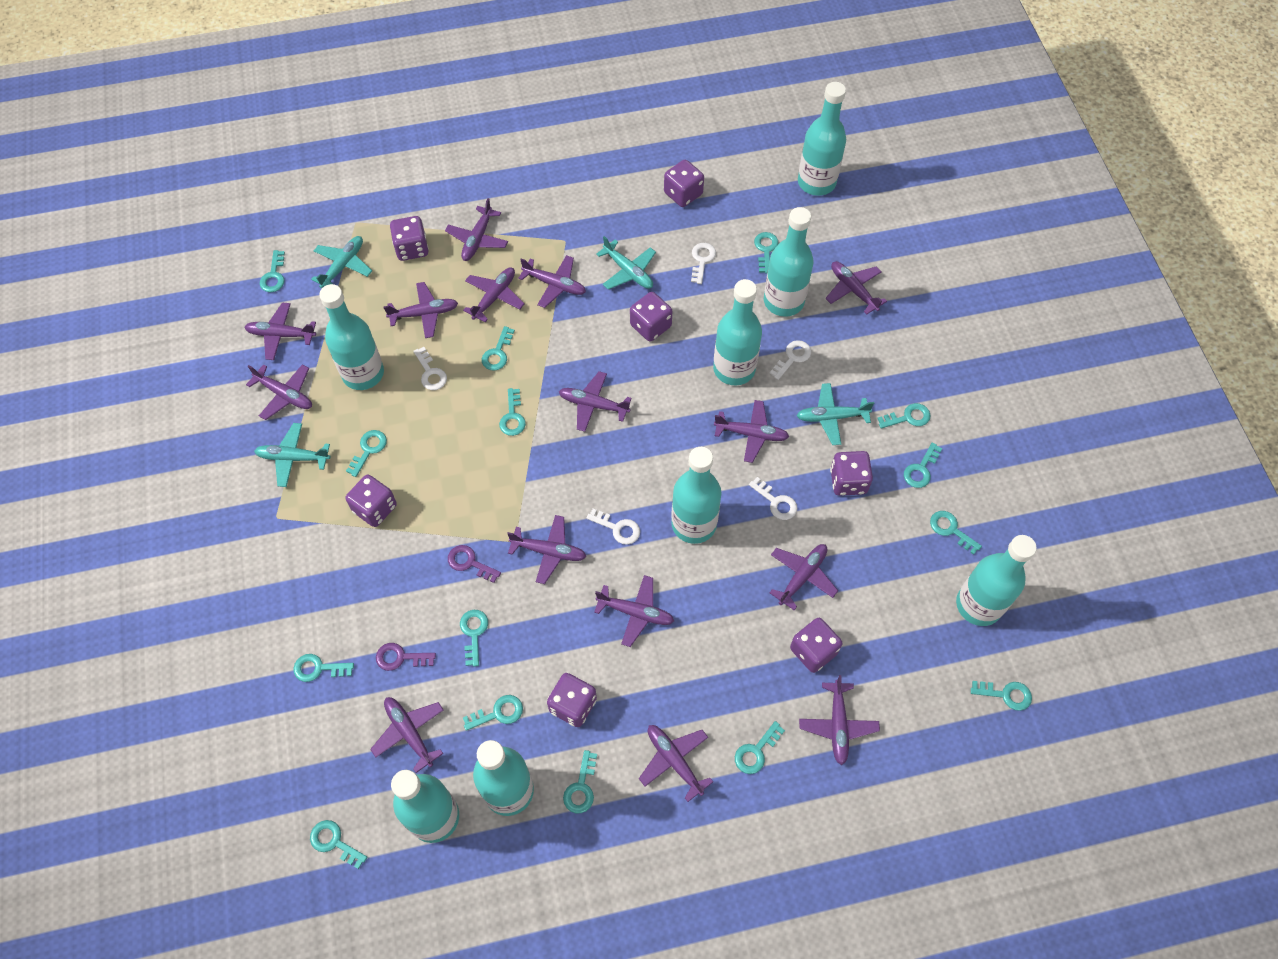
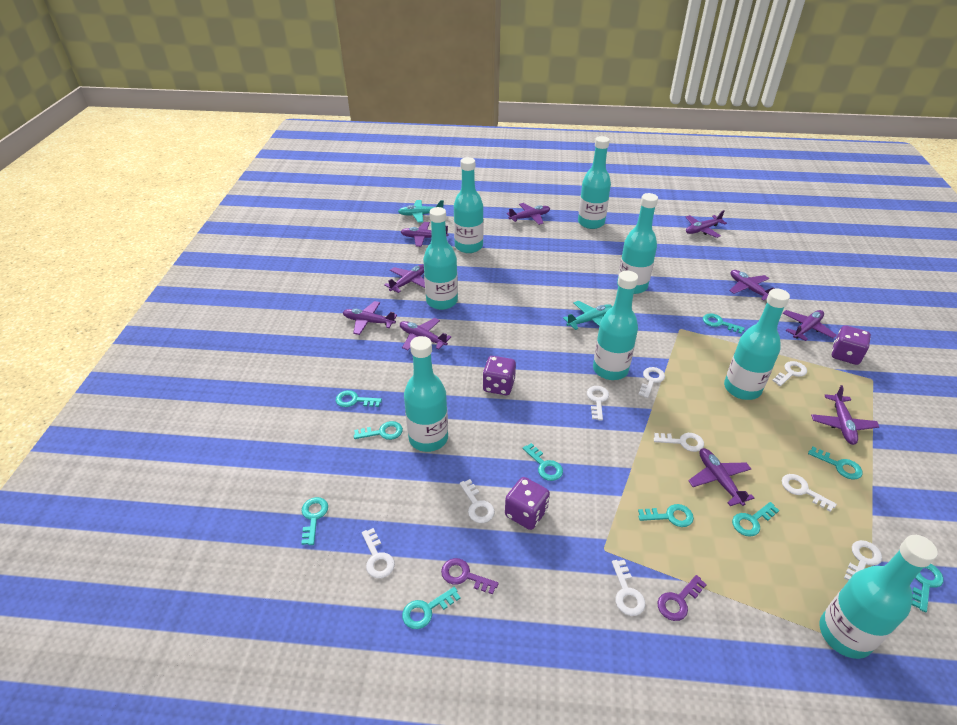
purple dice: [345,475,397,527] [390,216,429,261] [547,673,597,727] [630,292,672,342] [664,160,704,207] [790,618,842,673] [830,451,873,496] = 7 -> [483,356,516,395] [505,477,550,530] [832,325,871,365] = 3
purple plane: [244,302,316,360] [246,364,312,420] [370,697,444,773] [384,282,458,338] [445,198,508,261] [463,267,525,322] [507,515,586,584] [518,255,586,308] [559,371,632,432] [594,575,674,647] [639,725,713,802] [714,400,789,463] [769,544,838,610] [799,675,880,765] [825,261,887,315] = 15 -> [343,301,397,335] [384,264,425,293] [400,318,451,350] [401,222,448,247] [507,203,550,225] [686,210,727,238] [688,448,754,506] [729,270,775,301] [782,310,837,341] [811,385,879,445] = 10
turquoise key: [260,250,285,292] [293,654,354,682] [310,820,367,869] [346,430,387,477] [460,610,488,667] [463,695,523,731] [482,326,515,371] [499,388,526,436] [563,750,597,813] [735,721,785,774] [754,232,778,273] [877,403,931,429] [904,442,942,488] [930,511,982,555] [971,681,1032,711] = 15 -> [301,497,328,545] [336,390,382,407] [354,421,403,440] [402,587,460,629] [523,443,563,481] [638,504,694,527] [703,313,745,333] [732,502,779,536] [808,447,863,480] [912,564,944,612] = 10
turquoise plane: [254,423,330,487] [311,236,372,288] [596,236,656,290] [796,383,874,445] = 4 -> [398,200,444,223] [563,301,613,330] = 2
white key: [414,347,447,390] [587,509,640,544] [691,243,716,284] [749,477,797,520] [770,340,811,380] = 5 -> [362,528,395,578] [460,479,495,523] [587,386,609,420] [612,560,645,616] [638,367,665,398] [654,433,704,452] [772,361,807,386] [782,474,837,512] [844,540,882,581] = 9

